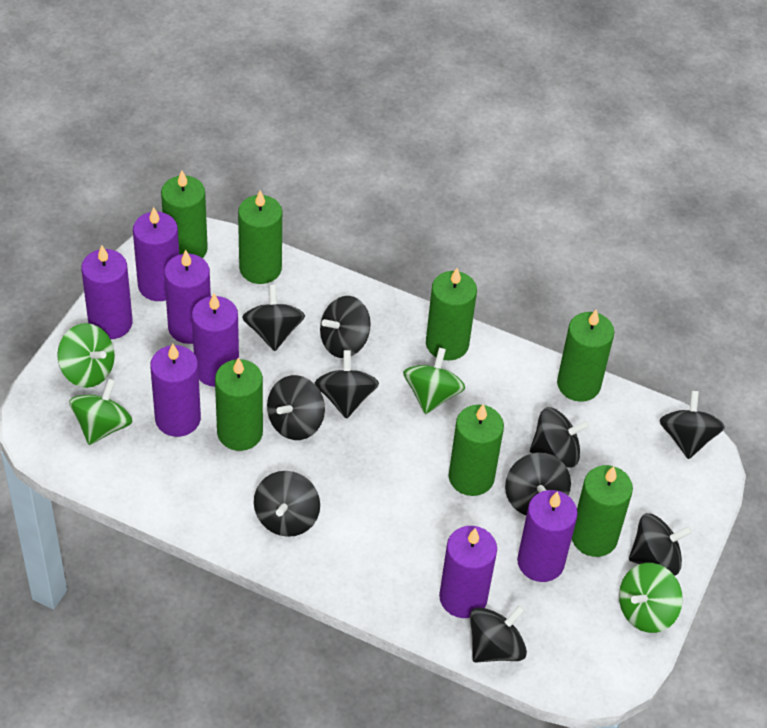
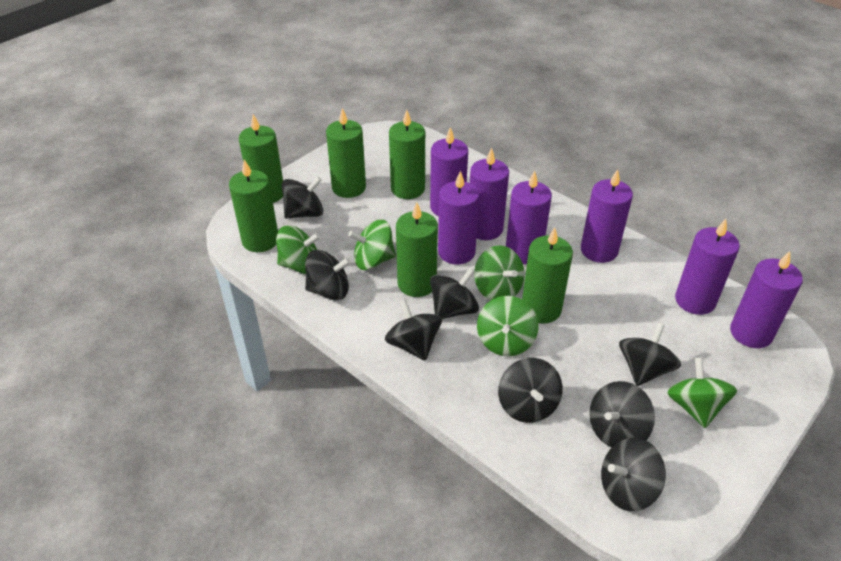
black spinning top: [242,285,305,351] [254,471,320,537] [267,375,325,440] [315,350,379,419] [320,296,371,358] [470,605,527,663] [505,453,571,515] [530,407,590,468] [629,513,692,576] [660,391,725,459] = 10 -> [282,176,323,219] [305,250,351,300] [385,299,442,361] [430,268,479,319] [498,358,563,423] [589,381,655,447] [601,438,666,511] [619,323,681,386] = 8
green candle: [161,171,208,258] [215,358,263,451] [238,190,282,284] [426,268,477,361] [449,404,504,496] [557,309,614,402] [572,465,633,557] = 7 -> [229,159,278,252] [239,114,283,203] [326,108,366,198] [389,110,425,199] [396,202,438,297] [522,227,573,324] = 6
green spinning top: [57,323,115,388] [69,379,132,445] [403,348,465,414] [619,563,683,633] = 4 -> [276,225,320,274] [348,220,396,270] [474,246,525,300] [477,296,538,356] [667,357,737,428] = 5

